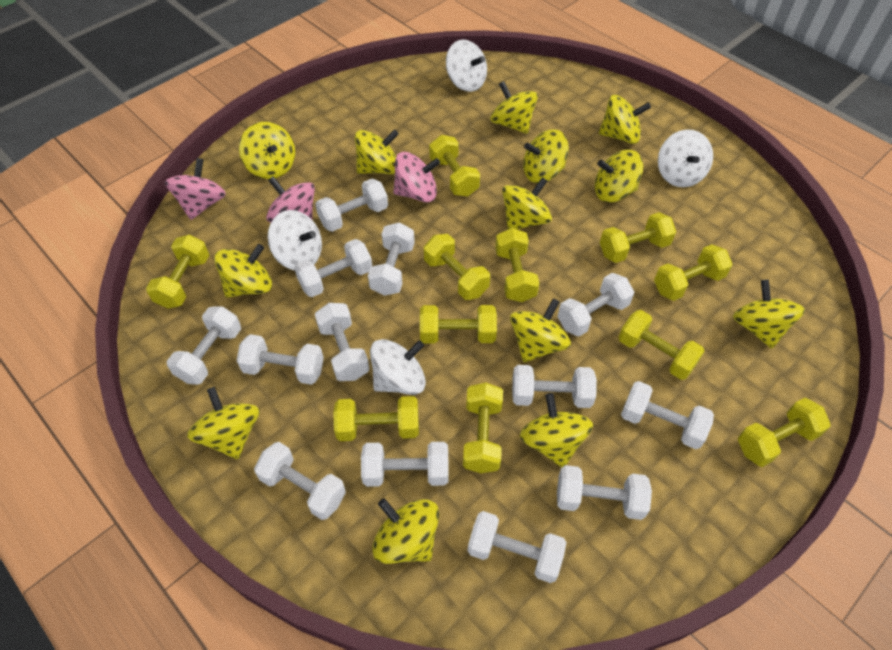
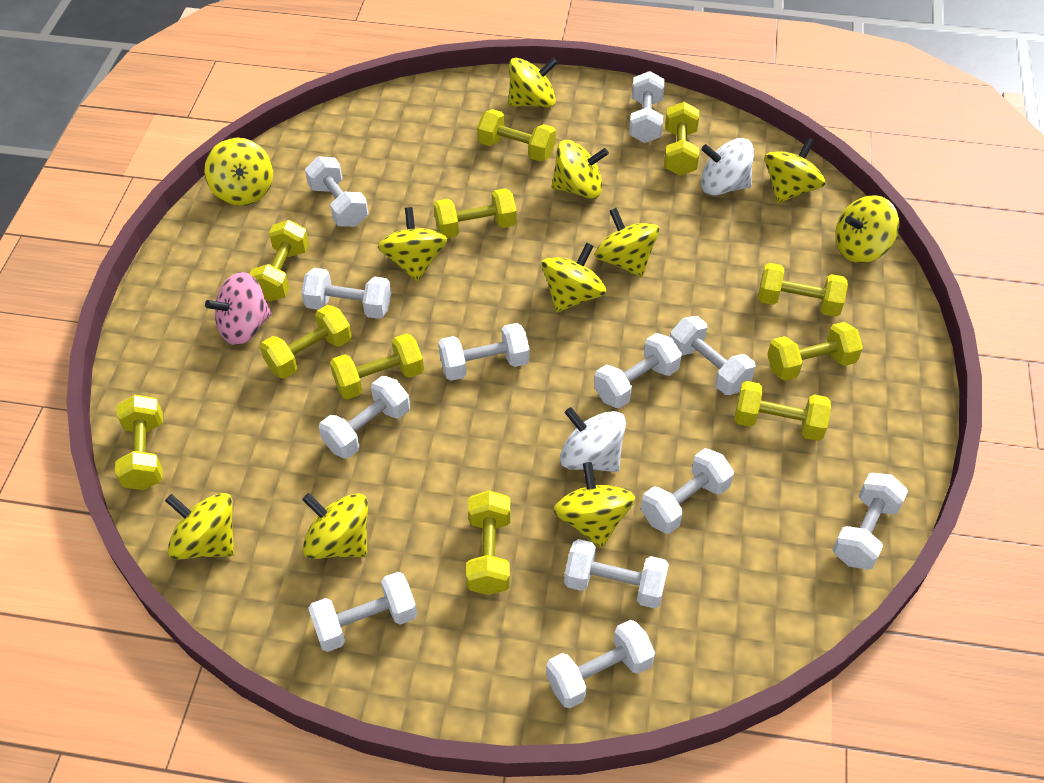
pink spinning top: [165,158,226,220] [266,176,315,223] [393,152,440,202] = 3 -> [205,272,272,345] = 1
white dumbbell: [167,306,241,385] [237,334,324,385] [254,442,346,520] [294,239,373,297] [315,179,388,232] [315,303,370,381] [361,442,449,487] [368,222,415,296] [468,511,567,583] [512,365,597,408] [557,273,634,336] [557,465,652,520] [621,381,714,449] = 13 -> [301,268,391,319] [305,156,368,227] [308,572,417,652] [319,376,410,459] [438,323,530,381] [546,620,655,708] [564,539,669,609] [594,333,682,408] [629,71,665,143] [641,448,734,534] [670,316,756,395] [832,473,908,570] = 12
white spinning top: [268,210,322,270] [370,339,426,395] [446,40,487,92] [658,129,713,187] = 4 -> [560,407,626,472] [701,138,754,196] = 2
yellow spinning top: [187,387,260,459] [214,244,272,298] [239,122,295,179] [355,129,399,174] [372,498,439,564] [490,81,538,134] [502,177,552,229] [510,298,571,362] [520,393,593,467] [523,129,569,183] [595,150,643,203] [599,95,651,144] [733,280,805,348] = 13 -> [165,493,234,560] [204,138,273,206] [302,493,368,559] [378,207,448,282] [508,58,558,107] [541,243,606,312] [552,140,609,199] [553,462,635,548] [595,208,660,277] [764,138,825,203] [835,195,899,263] = 11

